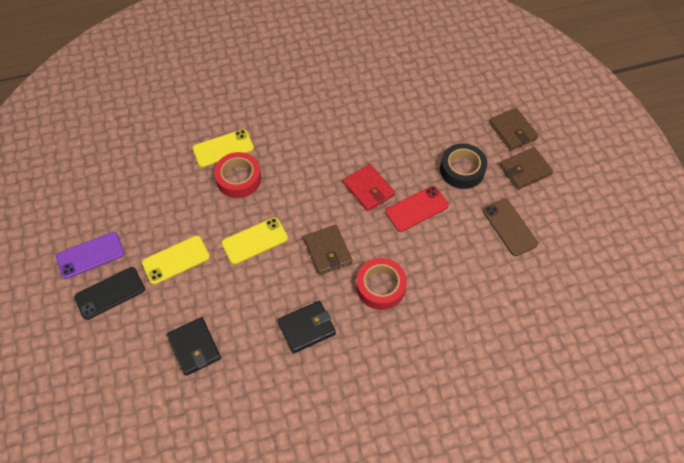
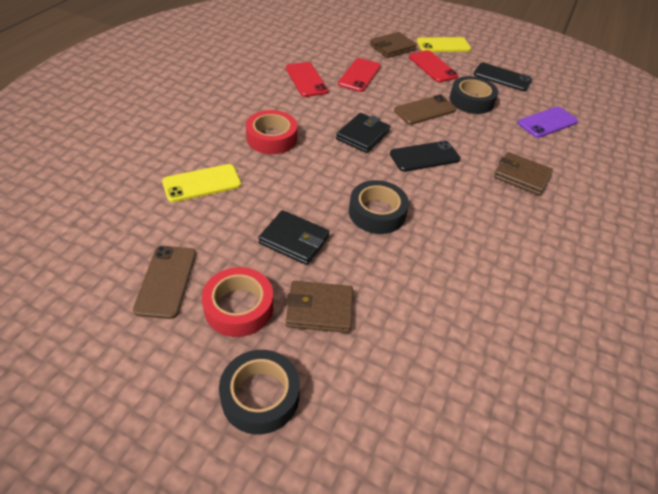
black phone: [74,267,145,320] = 1 -> [390,141,461,172] [473,63,532,91] = 2
black tape: [440,143,487,189] = 1 -> [219,350,300,434] [349,180,409,234] [450,76,498,114] = 3
brown phone: [483,199,538,256] = 1 -> [133,246,196,319] [394,95,457,125] = 2
red phone: [385,186,449,232] = 1 -> [286,62,329,97] [338,58,381,92] [409,50,459,82] = 3
red wallet: [343,164,395,212] = 1 -> none = 0
yellow phone: [142,235,210,285] [192,129,254,167] [222,217,288,264] = 3 -> [162,164,241,202] [417,37,471,52] = 2

